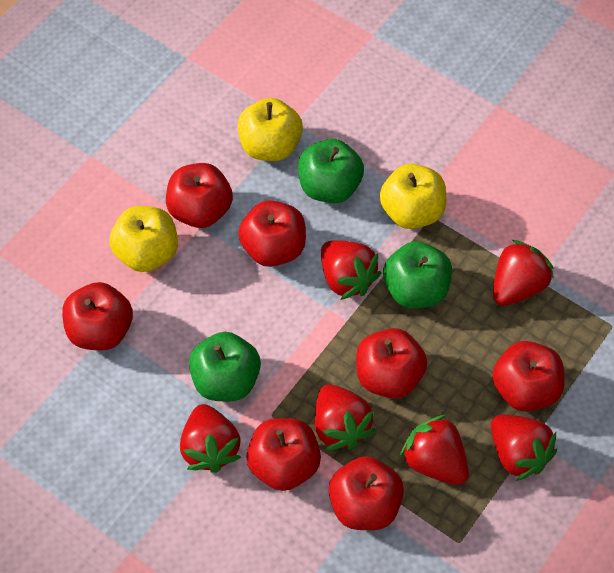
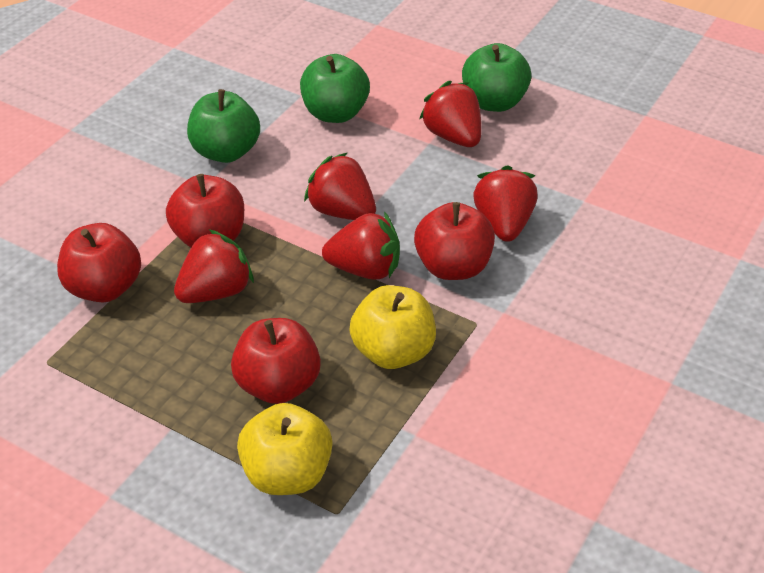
red apple: [62,282,133,351] [166,163,233,228] [238,200,306,267] [246,418,321,491] [328,456,404,530] [356,328,427,399] [492,341,565,412] = 7 -> [57,223,141,302] [166,174,244,248] [231,318,321,404] [414,202,495,280] = 4
red strawberry: [180,404,241,473] [315,384,375,450] [321,240,381,300] [400,415,469,485] [491,414,557,481] [493,240,554,306] = 6 -> [174,229,254,303] [304,153,376,220] [322,211,400,280] [419,81,481,147] [473,165,538,242] = 5
yellow apple: [110,206,178,272] [238,98,303,161] [380,164,446,229] = 3 -> [237,403,333,495] [349,285,436,369] = 2

